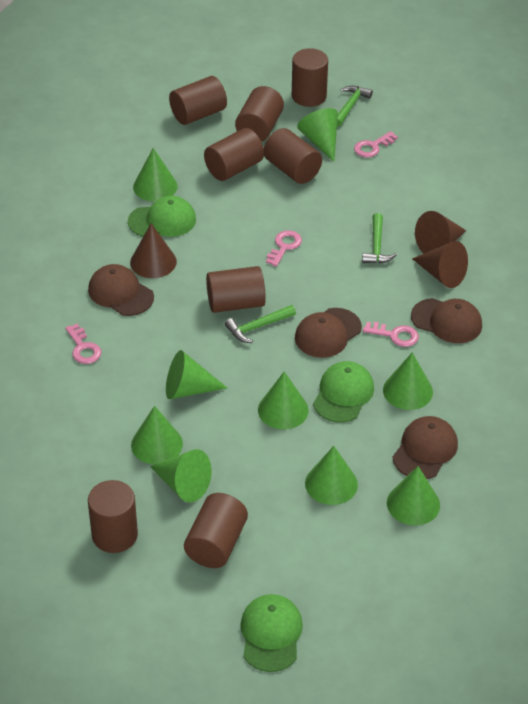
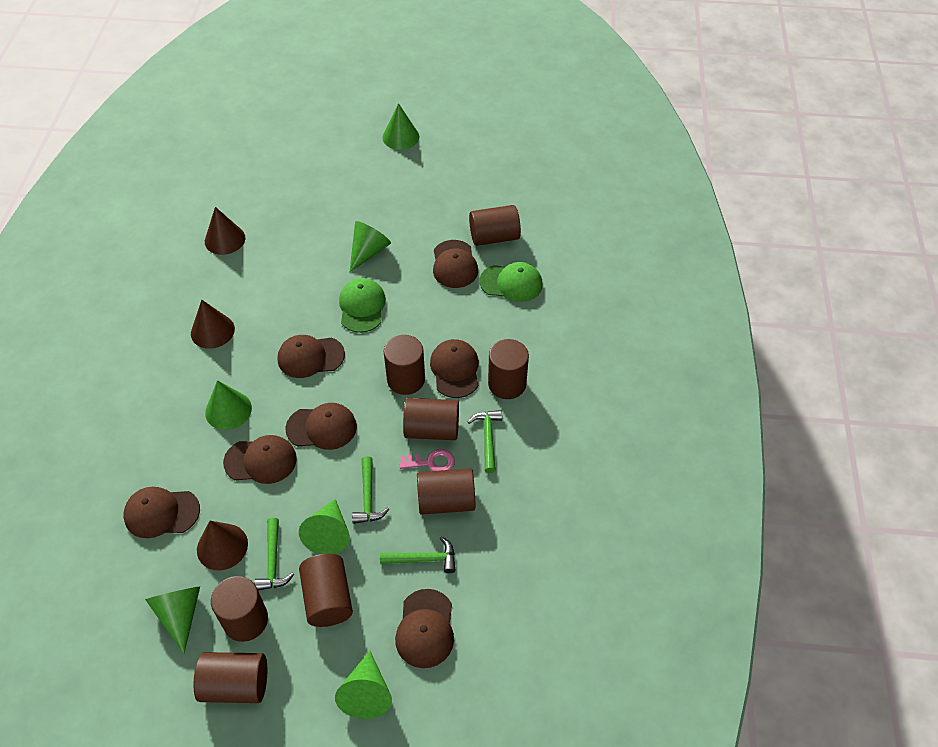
brown cap: [88,264,154,316] [295,308,362,358] [392,416,458,479] [411,298,482,343] = 4 -> [123,487,200,538] [223,435,297,484] [277,335,345,378] [285,403,357,450] [395,589,454,668] [430,339,479,398] [433,240,478,288] = 7
green cap: [128,196,196,237] [240,594,303,672] [313,361,374,423] = 3 -> [339,278,386,333] [479,262,543,302] = 2
green cone: [131,406,183,464] [133,148,177,201] [150,449,212,502] [166,350,227,399] [258,372,309,430] [297,108,338,162] [305,446,358,505] [383,352,433,410] [387,466,440,525] = 9 -> [145,586,200,654] [205,380,252,430] [299,499,350,554] [335,650,392,719] [350,221,391,272] [382,103,419,150] = 6
green hammer: [225,305,296,343] [337,86,373,127] [362,213,397,263] = 3 -> [254,518,294,590] [352,456,389,524] [380,536,456,573] [468,410,502,473] = 4
pink key: [65,324,102,364] [266,230,302,267] [354,131,398,157] [363,322,419,347] = 4 -> [399,449,455,471] = 1

